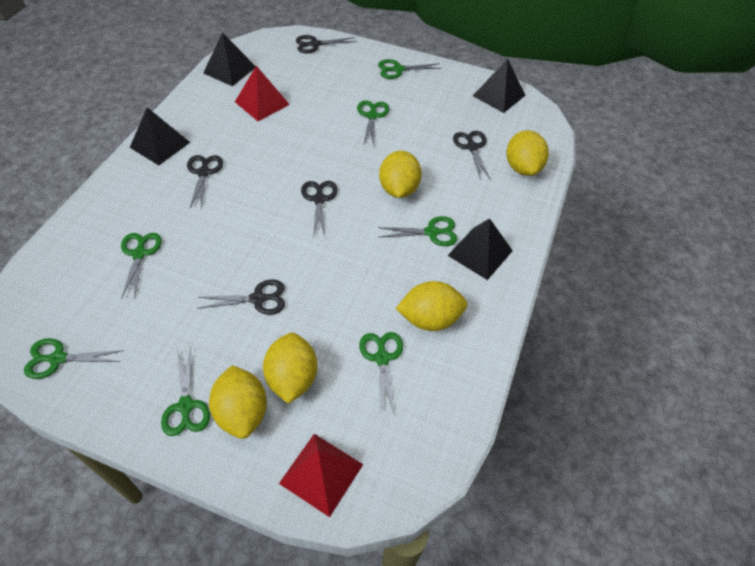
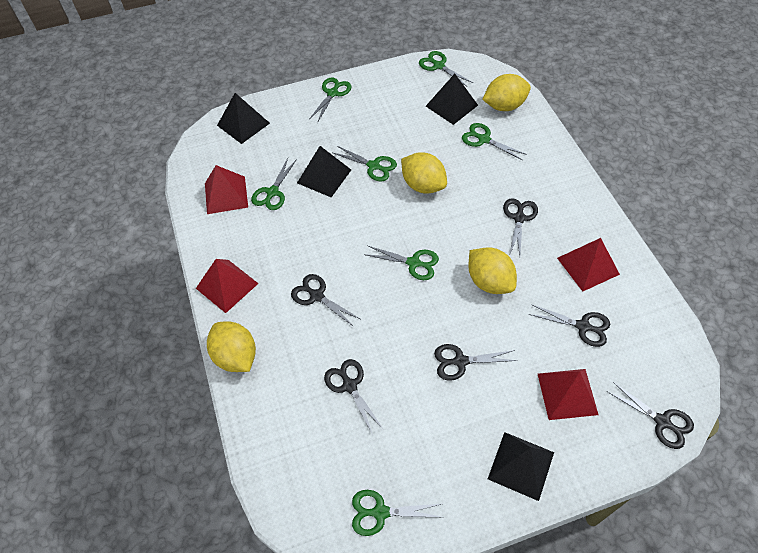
black scissors: [187,155,223,209] [198,280,285,315] [296,35,357,53] [301,181,338,238] [453,131,491,180] = 5 -> [291,274,360,327] [324,359,384,435] [434,344,518,380] [503,198,538,255] [528,304,610,347] [607,382,694,449] = 6
red pyramid: [235,66,290,121] [279,434,363,517] = 2 -> [196,259,259,313] [205,165,248,214] [538,369,599,420] [557,238,620,292] = 4
yellow lemon: [209,365,267,439] [263,333,317,404] [379,151,422,198] [396,281,467,331] [506,130,549,176] = 5 -> [207,321,256,372] [401,152,447,194] [469,247,517,294] [482,74,531,111] = 4

